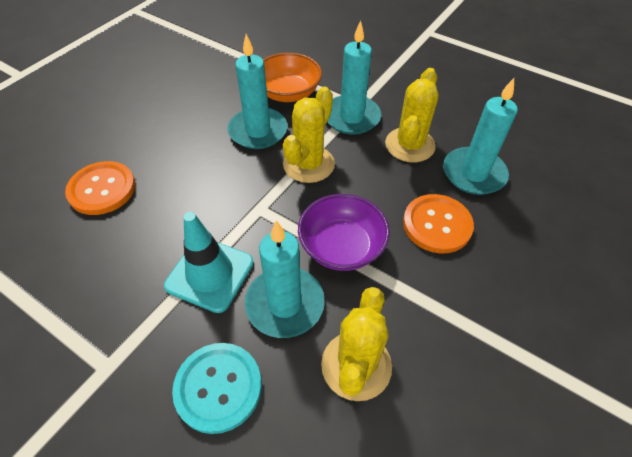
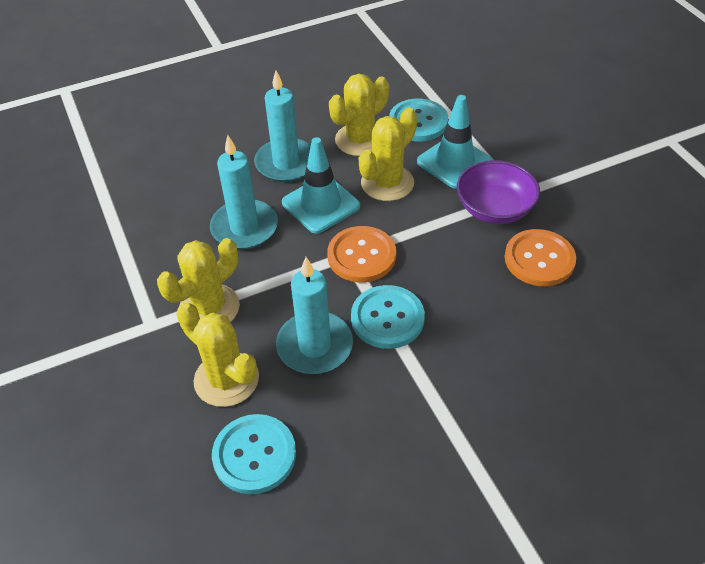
orange bowl: [263,53,322,102] = 1 -> none = 0
turquoise button: [172,343,262,434] = 1 -> [212,414,296,494] [351,285,425,349] [389,99,448,141] = 3
turquoise candle: [227,34,288,149] [244,220,324,338] [327,20,381,135] [443,78,518,195] = 4 -> [210,135,278,249] [254,71,311,182] [276,257,353,374] = 3
turquoise traffic cone: [164,212,254,313] = 1 -> [282,137,360,234] [417,95,493,189] = 2
yellow cactus: [283,86,335,183] [321,287,392,401] [385,68,438,162] = 3 -> [157,238,240,322] [176,302,259,407] [329,73,389,156] [359,107,417,201] = 4

